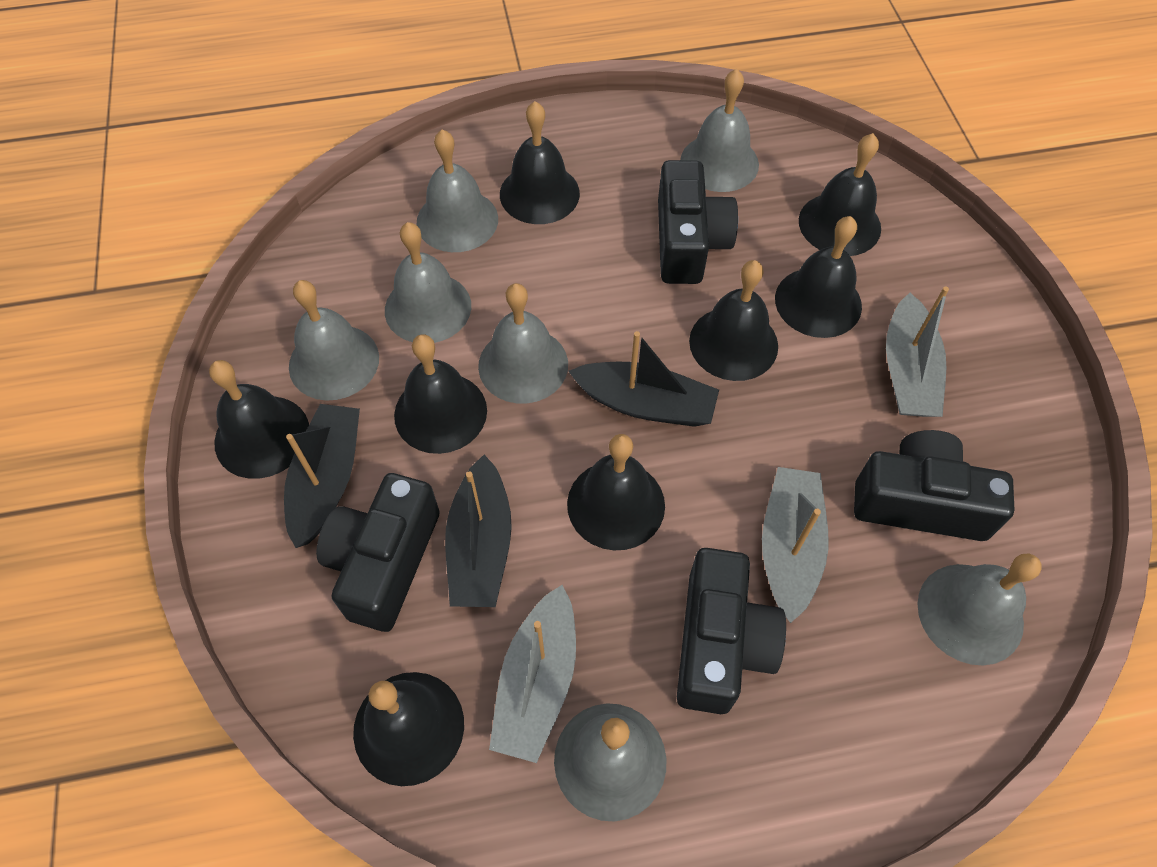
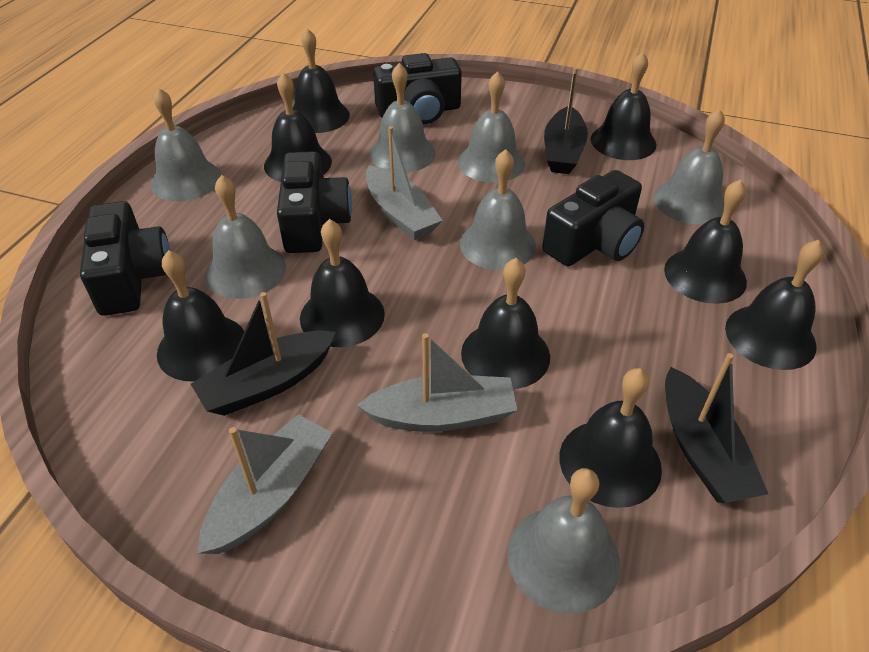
black bell: [209,360,309,479] [353,672,464,786] [394,335,487,454] [500,101,580,224] [567,434,665,550] [689,260,778,381] [775,216,862,338] [799,133,881,256] = 8 -> [157,250,244,382] [264,72,332,182] [293,28,350,133] [300,219,385,347] [461,258,550,389] [559,368,662,508] [590,52,656,160] [664,179,747,304] [725,240,824,370] = 9

